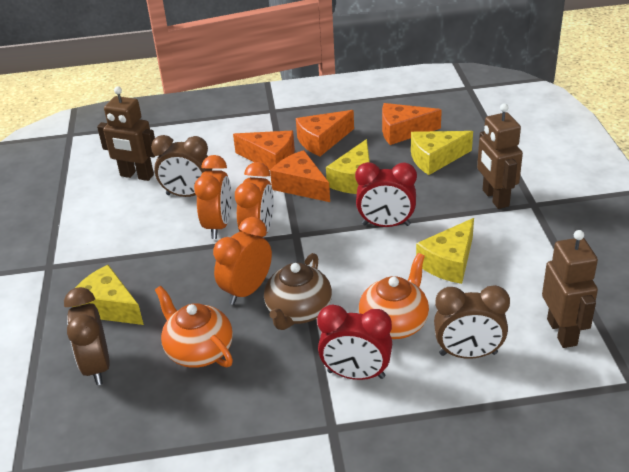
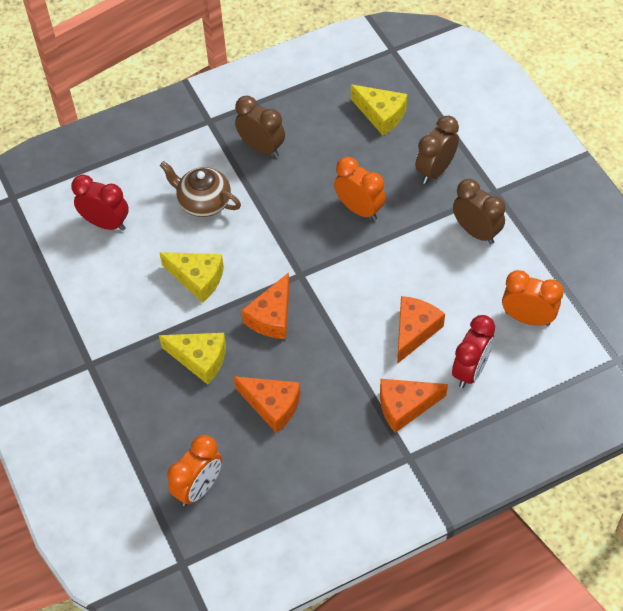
brown robot: [97,86,155,181] [477,103,523,209] [542,230,598,348] = 3 -> none = 0
orange teapot: [155,286,233,368] [359,253,429,339] = 2 -> none = 0
yellow cheese: [74,265,144,325] [326,139,370,194] [411,131,473,175] [416,218,474,284] = 4 -> [159,252,224,303] [159,333,226,385] [351,84,407,135] = 3

